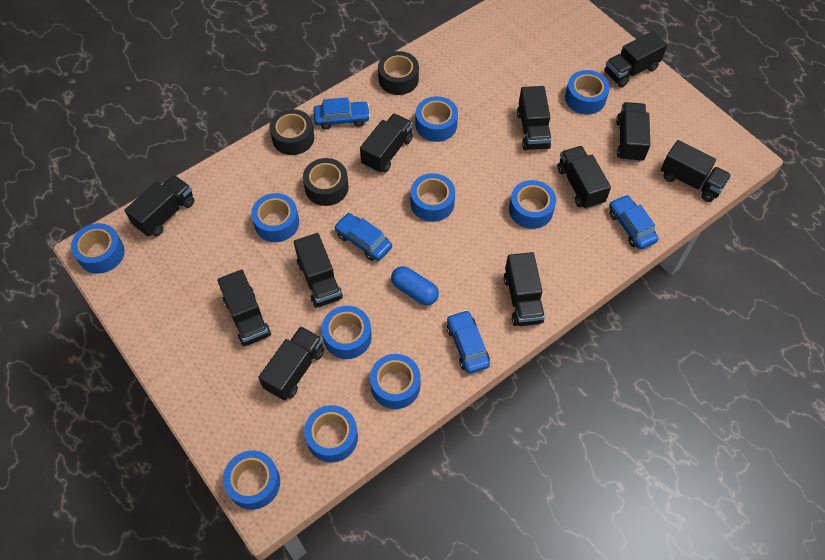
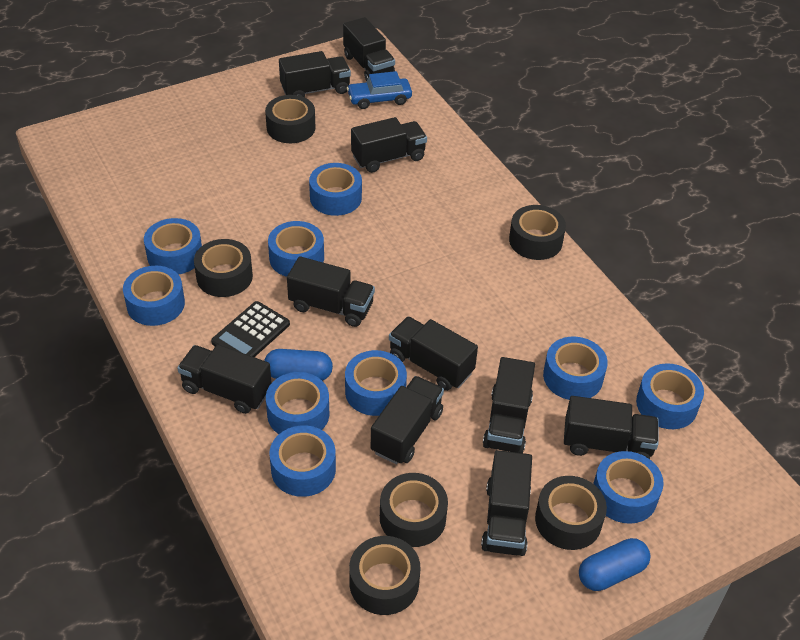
black calculator: none = 0 -> [211,301,290,357] = 1
black tape: [269,109,314,155] [303,158,349,206] [378,51,419,95] = 3 -> [194,239,253,297] [265,95,315,143] [349,536,420,615] [380,473,448,547] [509,205,566,260] [535,476,607,550] = 6
black truck: [125,175,194,237] [217,270,271,346] [258,326,324,401] [294,233,343,308] [360,113,413,173] [504,252,545,326] [517,86,551,150] [557,146,611,209] [604,31,667,87] [616,102,650,162] [661,140,731,202] = 11 -> [177,344,272,414] [279,51,351,97] [287,256,375,327] [343,17,395,81] [351,117,427,173] [371,376,444,464] [389,317,478,391] [481,450,532,556] [483,357,535,453] [564,396,659,459] = 10
blue capsule: [391,266,439,305] = 1 -> [264,349,333,381] [579,538,651,591] = 2
blue car: [313,97,370,130] [334,213,392,261] [447,310,490,373] [609,195,659,249] = 4 -> [347,71,412,109] = 1

